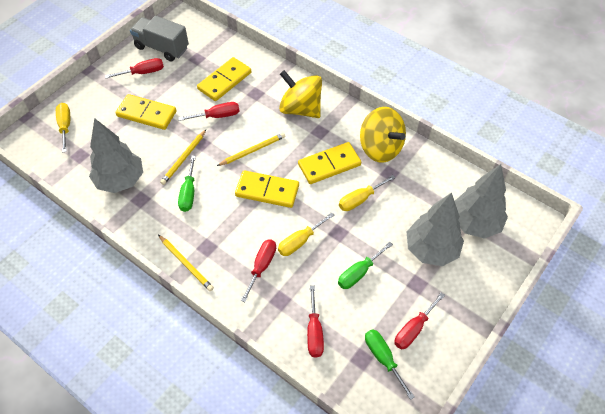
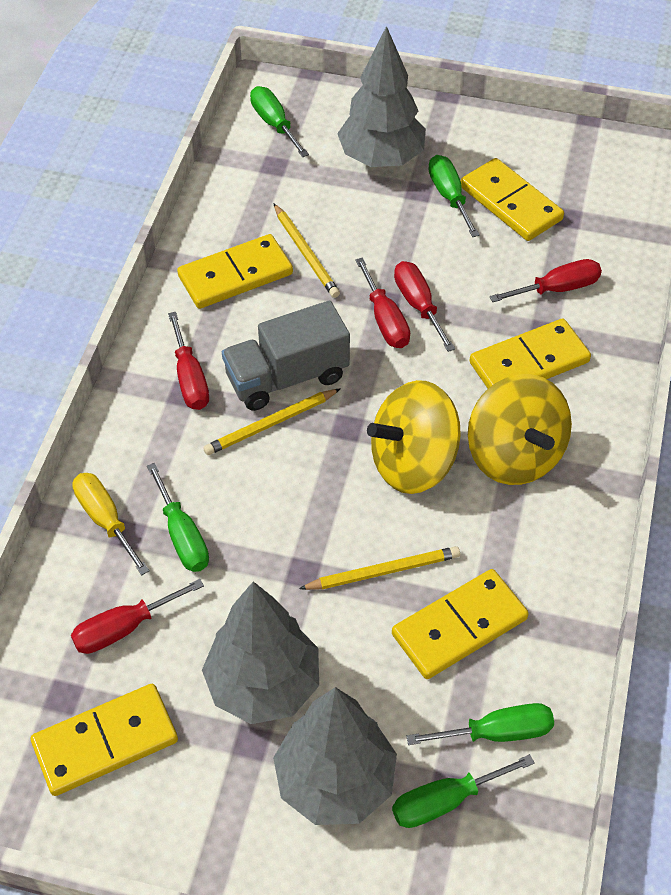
green screwdriver: [178,156,196,212] [338,242,393,289] [365,329,414,400] = 3 -> [147,463,209,572] [250,86,309,157] [392,754,535,828] [406,703,554,745] [428,155,480,237] = 5
yellow domino: [116,94,177,130] [197,57,251,101] [235,170,299,208] [298,142,361,184] = 4 -> [31,684,178,796] [177,234,293,309] [392,569,529,679] [461,158,564,241] [469,319,591,388] = 5
yellow screwdriver: [56,103,70,152] [278,212,335,256] [339,175,395,211] = 3 -> [72,473,150,575] = 1

